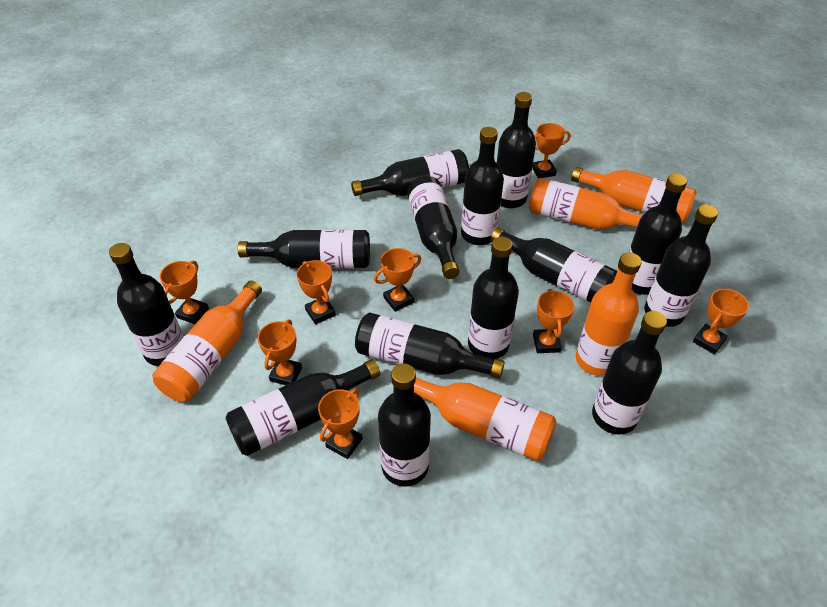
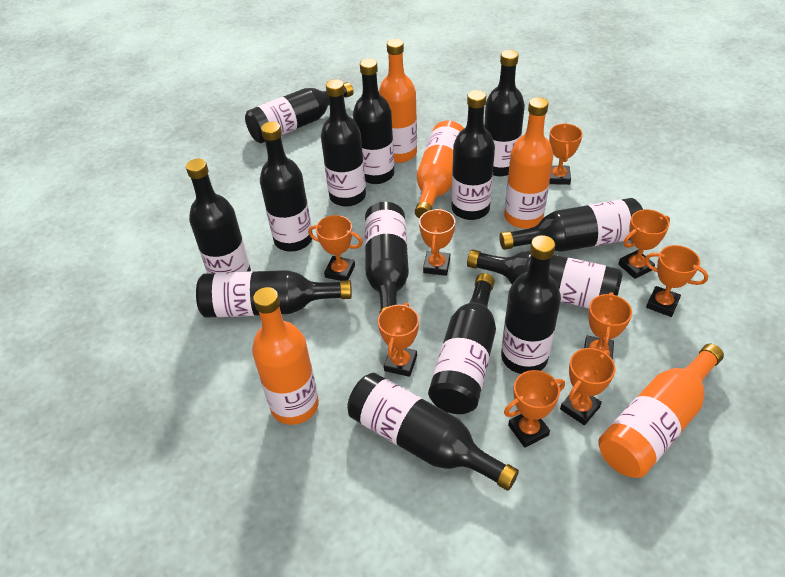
orange trophy: [160,260,209,324] [258,320,302,385] [297,260,336,325] [318,389,363,459] [374,248,421,312] [532,123,571,179] [533,289,575,353] [693,288,749,354] = 8 -> [308,215,363,281] [378,303,419,377] [419,208,455,276] [504,370,565,448] [549,123,583,185] [560,348,615,425] [584,292,632,360] [618,209,670,279] [645,245,708,317] = 9

